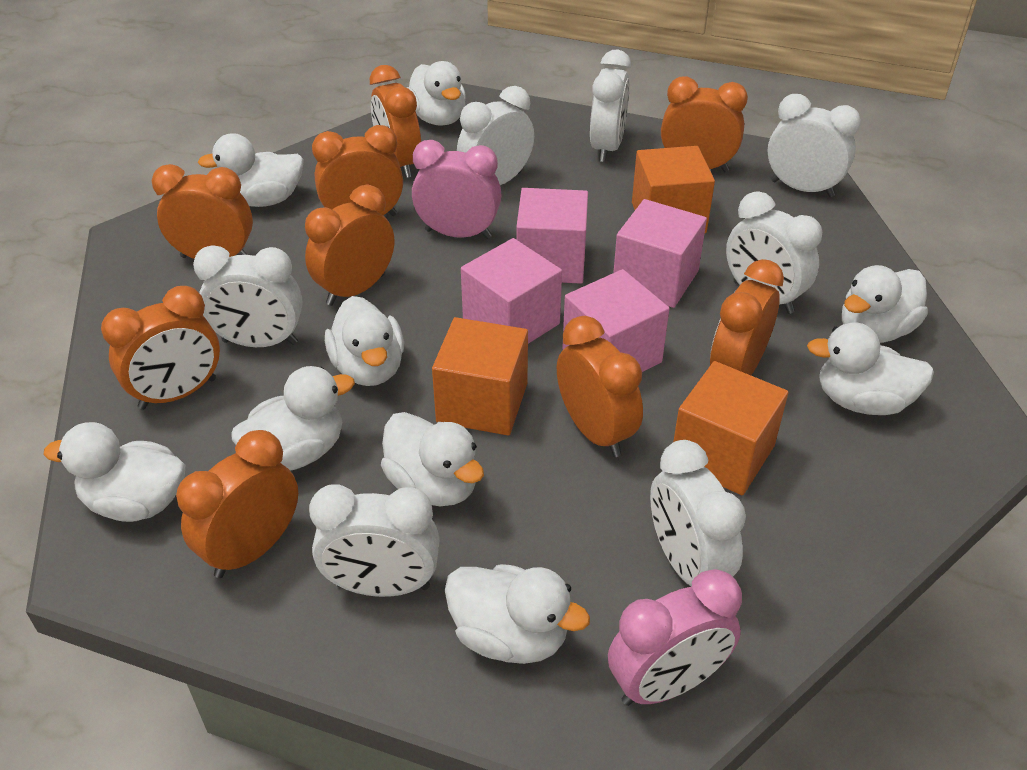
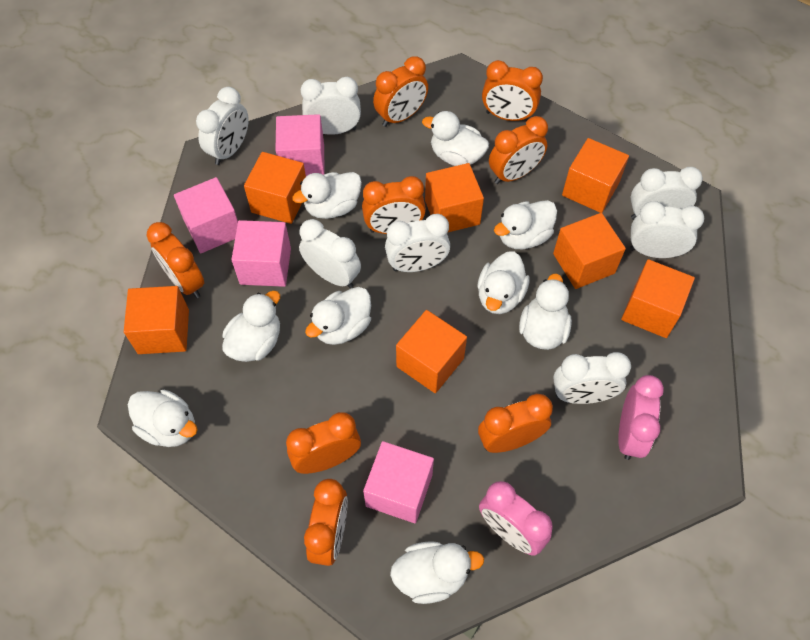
orange clock: [101,286,220,410] [152,164,253,259] [176,430,298,578] [305,185,394,306] [312,125,403,216] [370,65,421,178] [557,316,643,457] [661,76,748,172] [710,259,784,375] = 9 -> [147,222,204,298] [286,412,361,474] [304,479,348,566] [362,176,426,234] [373,56,428,127] [478,394,553,453] [482,60,543,121] [489,116,548,184] = 8
orange cube: [432,317,528,436] [632,146,715,233] [673,361,789,495] = 3 -> [124,286,189,354] [244,152,306,224] [396,310,467,393] [425,163,484,232] [553,213,626,289] [562,138,629,213] [621,259,695,338] = 7

